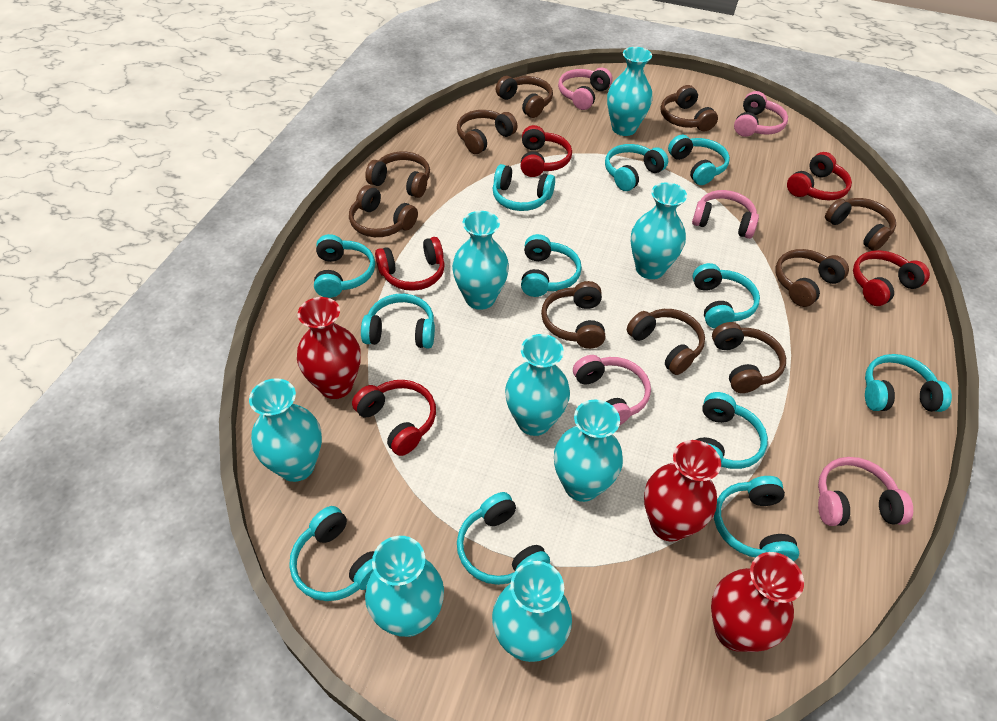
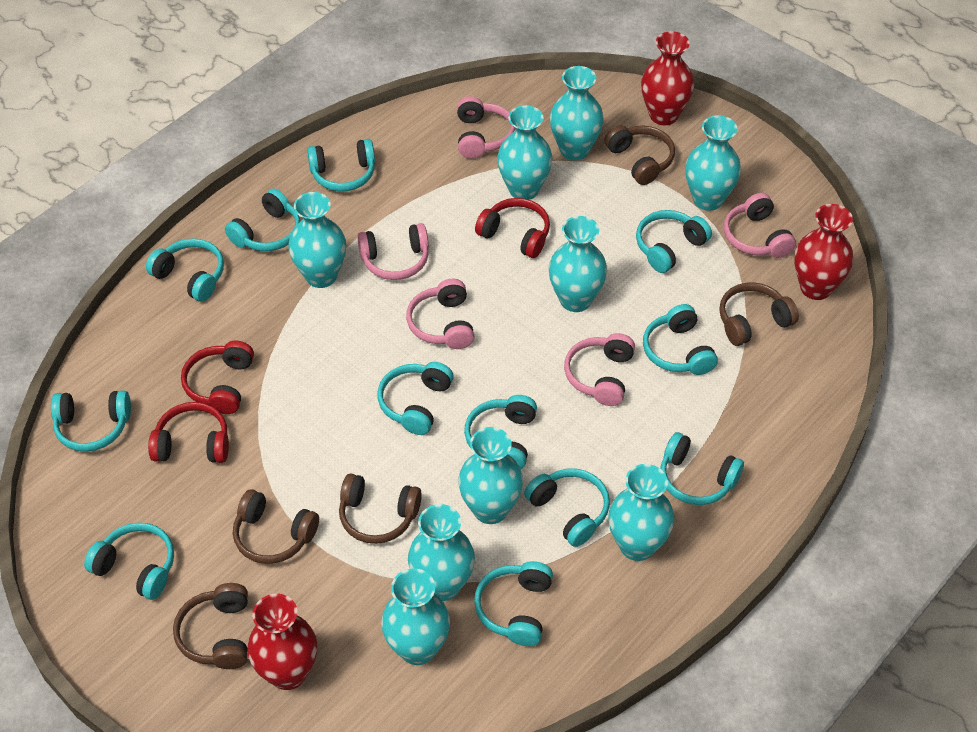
brown headphones: [349,185,418,237] [365,152,430,198] [457,110,518,154] [496,76,553,118] [541,281,605,349] [627,309,705,375] [661,85,718,132] [712,322,786,393] [775,249,849,307] [825,198,896,251] = 10 -> [173,583,248,669] [233,489,319,564] [339,474,422,544] [604,125,675,185] [719,282,799,346] = 5
red headphones: [352,380,436,456] [375,237,445,291] [521,125,572,177] [787,152,852,200] [853,250,930,306] = 5 -> [148,402,229,463] [181,341,254,414] [475,198,550,258] = 3
turquoise vase: [249,378,322,482] [365,536,444,637] [452,211,509,310] [492,561,572,662] [505,334,570,436] [554,400,623,502] [607,47,653,136] [631,182,687,279] = 8 -> [288,192,346,288] [381,568,450,665] [408,504,475,601] [458,427,523,524] [497,105,552,200] [549,216,607,312] [550,66,604,160] [608,464,674,561] [685,115,741,211] = 9

